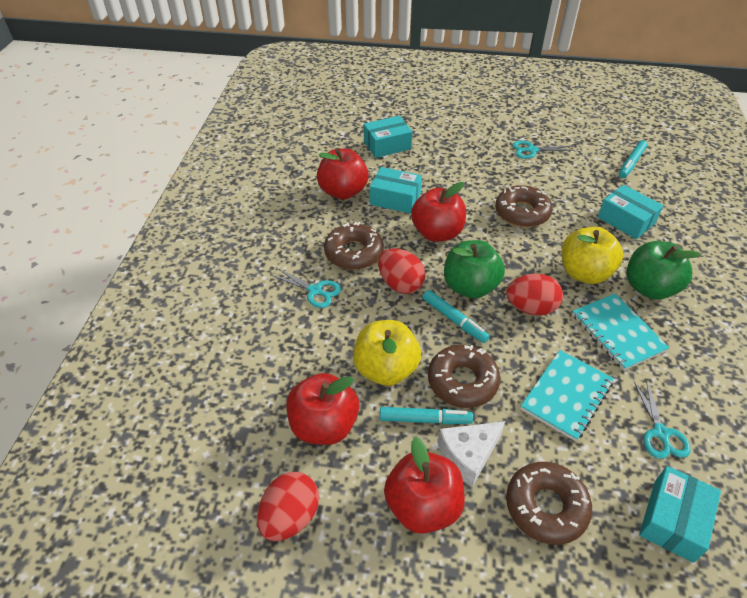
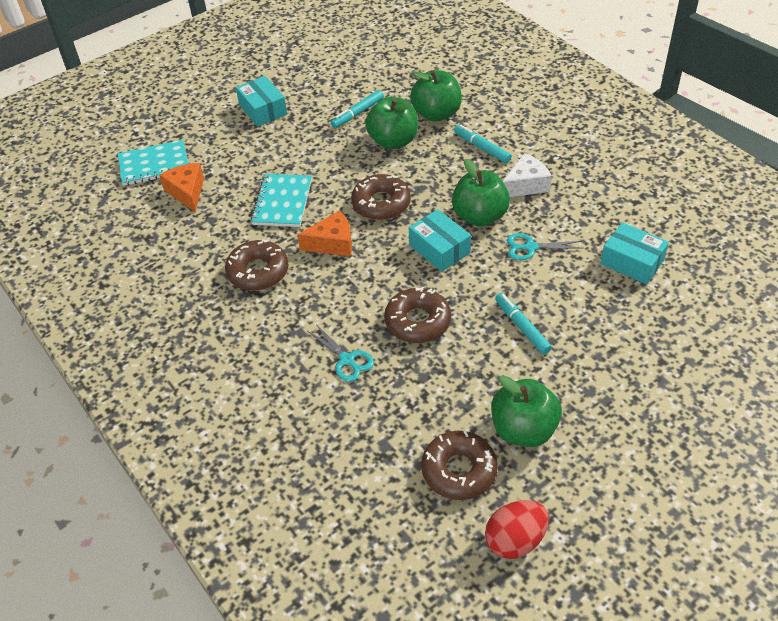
green apple: [444,240,505,299] [627,241,701,300] = 2 -> [365,97,418,149] [410,70,462,122] [452,159,510,227] [491,375,562,447] = 4
orange cheese: none = 0 -> [159,163,204,212] [297,210,352,257] = 2
red apple: [287,373,359,445] [317,148,368,200] [384,437,465,534] [411,182,466,242] = 4 -> none = 0
red egg: [257,472,319,541] [378,248,425,294] [506,274,563,316] = 3 -> [485,500,549,559] = 1
turquoise box: [364,116,412,158] [370,167,422,214] [598,185,663,239] [639,466,721,563] = 4 -> [236,76,287,127] [409,209,471,272] [600,222,669,285] = 3
turquoise scissors: [271,267,341,308] [512,141,574,159] [634,380,691,459] = 3 -> [308,324,374,382] [507,233,582,260] = 2
yellow apple: [353,320,421,386] [562,227,623,284] = 2 -> none = 0

